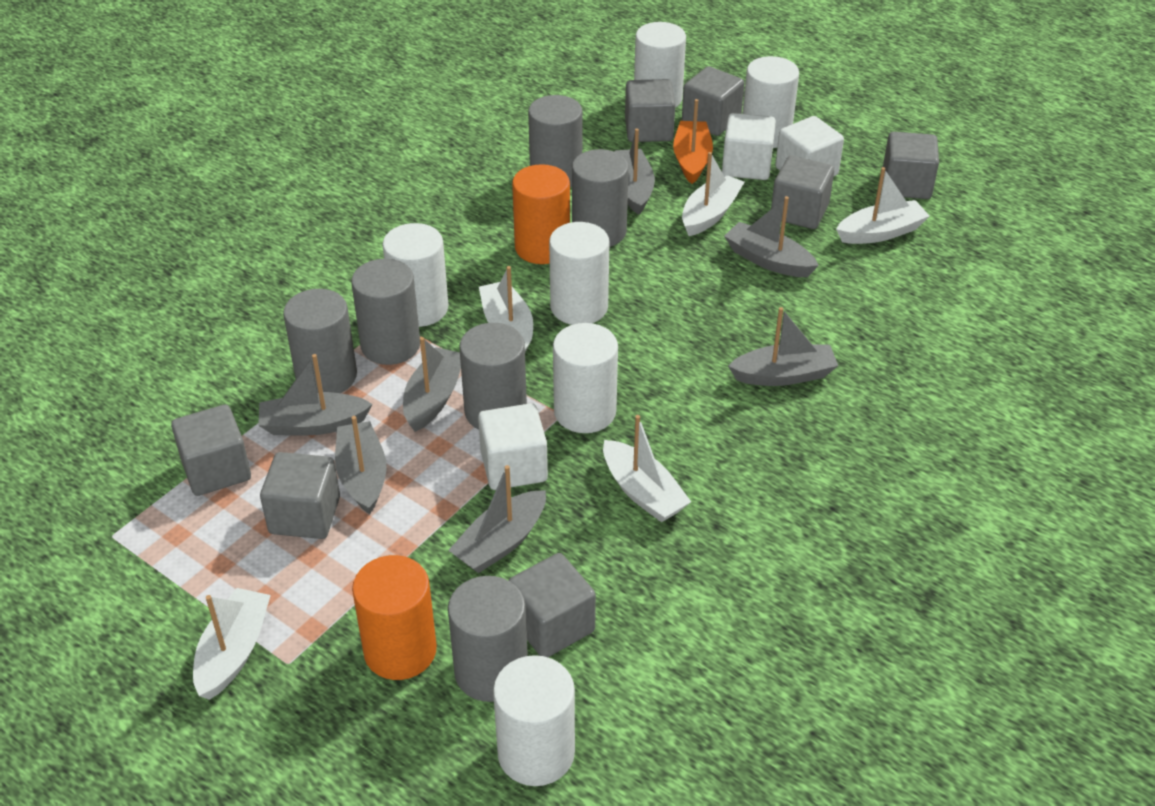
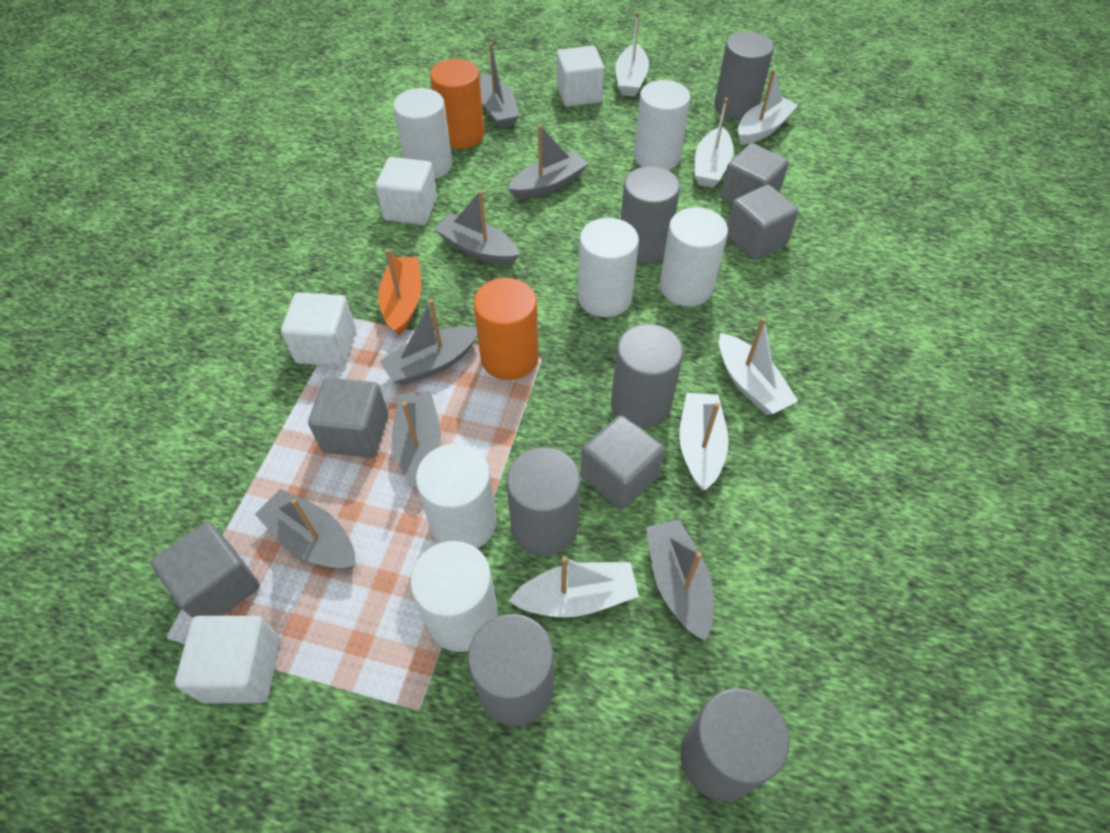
grey cube: [171,404,251,496] [260,452,340,539] [508,553,596,657] [625,79,675,142] [682,66,744,136] [771,156,834,229] [883,132,939,199] = 7 -> [150,522,260,618] [308,377,388,458] [581,414,665,510] [720,143,789,205] [727,184,799,260] = 5
white boat: [193,588,271,700] [479,266,533,352] [603,415,691,523] [682,152,744,236] [836,167,930,244] = 5 -> [509,556,639,617] [616,12,649,96] [679,393,729,491] [695,98,734,188] [719,317,798,415] [738,69,798,145] = 6
white cube: [478,403,548,490] [722,113,776,180] [775,116,844,177] = 3 -> [175,616,280,703] [281,292,356,366] [376,157,437,225] [557,46,604,107] = 4

